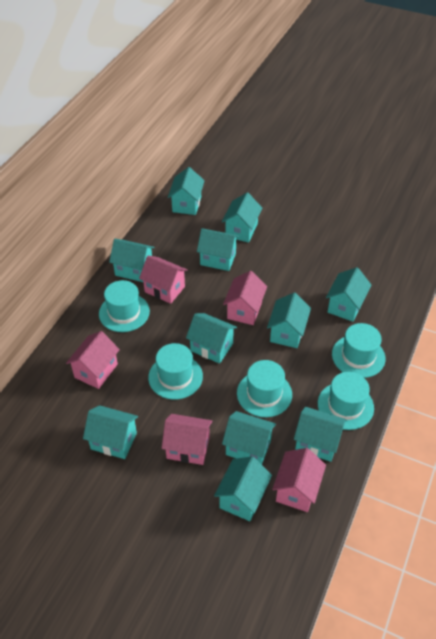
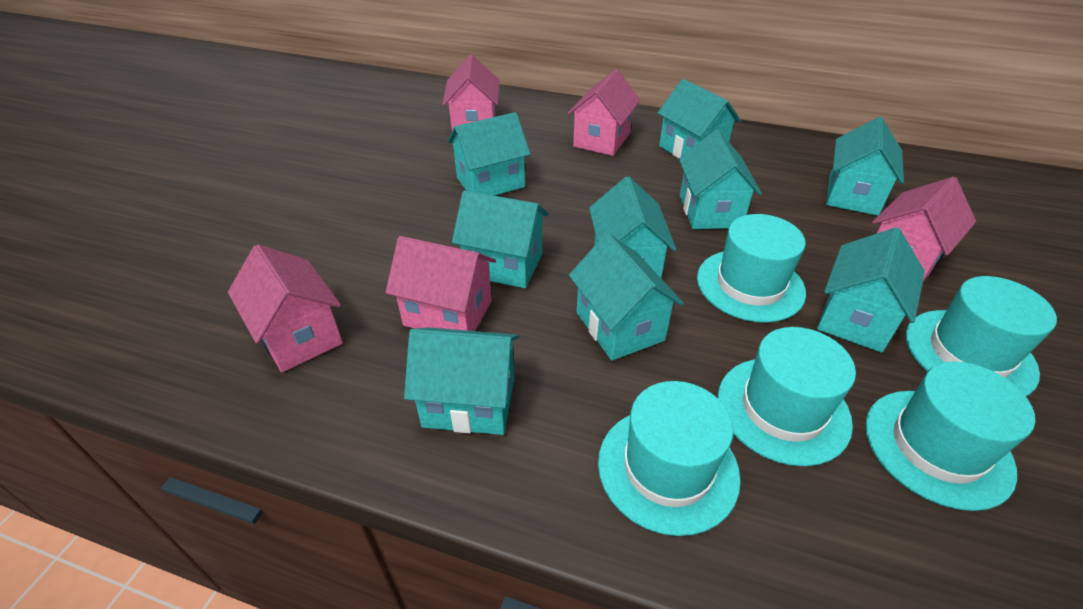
turquoise house: [83,405,138,459] [109,239,155,282] [168,167,205,215] [186,313,237,364] [197,228,239,271] [214,457,272,521] [222,192,262,243] [222,411,276,465] [267,293,311,348] [294,407,346,462] [326,267,371,322] = 11 -> [404,328,519,435] [447,112,530,196] [452,191,549,288] [569,233,684,360] [589,176,676,278] [658,79,741,159] [679,130,762,229] [817,227,925,353] [826,117,904,216] = 9

